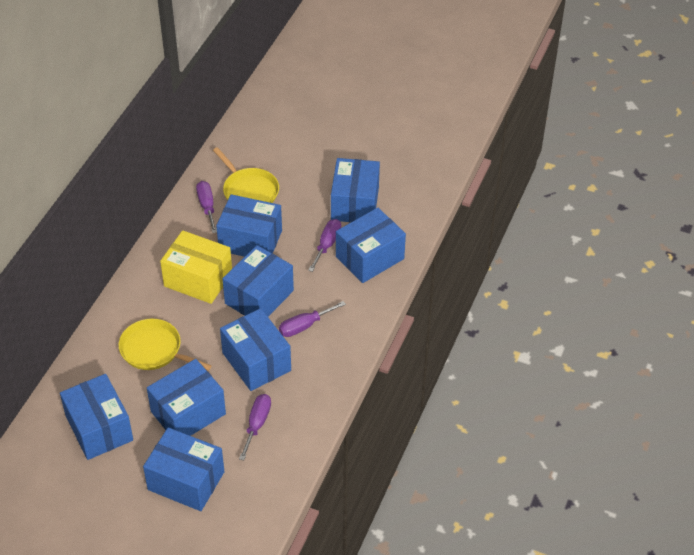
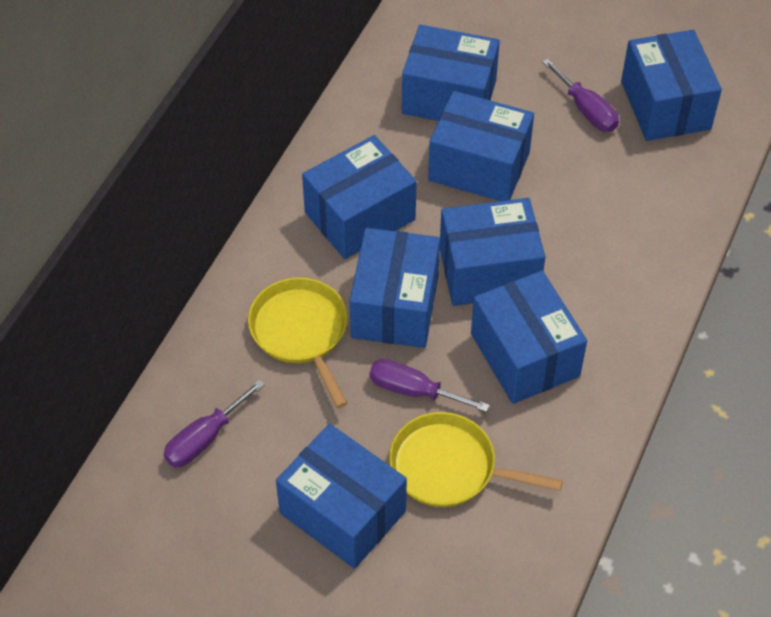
purple screwdriver: [196,181,217,233] [239,394,271,460] [279,301,346,337] [308,219,341,272] = 4 -> [164,380,265,467] [370,359,490,412] [542,58,619,132] = 3
yellow box: [160,230,232,304] = 1 -> none = 0

